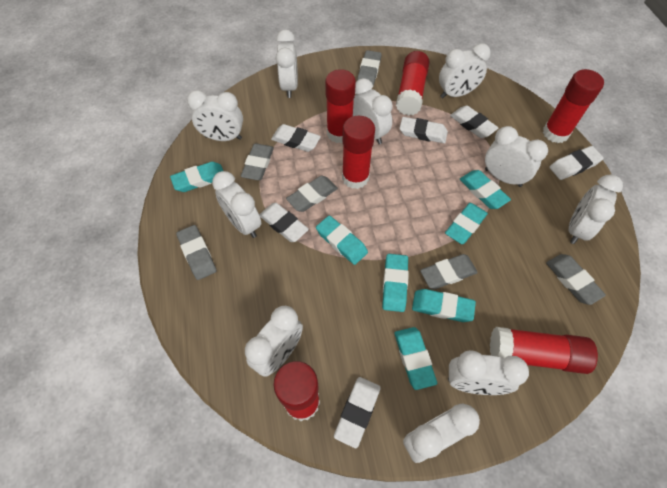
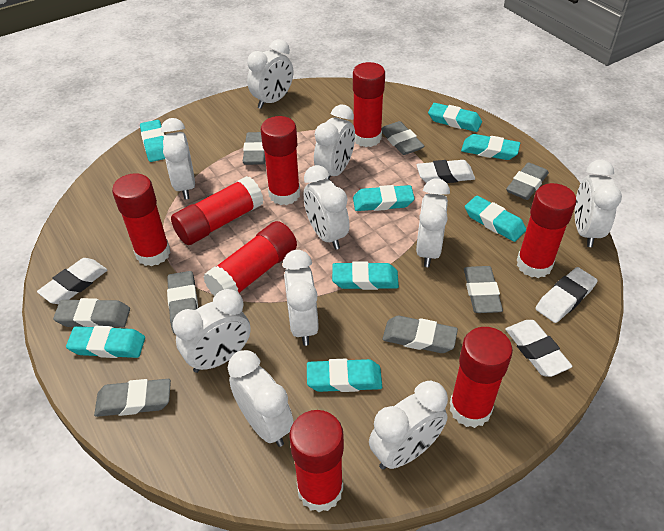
grey eraser: [176,225,217,280] [241,143,274,180] [286,175,338,212] [357,50,382,86] [420,254,478,289] [546,254,606,305] = 6 -> [53,298,130,328] [94,379,171,417] [167,271,198,333] [243,132,265,165] [381,121,424,155] [382,316,458,353] [464,266,503,313] [506,162,549,200] = 8
red glue stick: [273,361,320,421] [325,69,356,143] [342,116,375,189] [396,51,430,116] [490,327,598,374] [543,69,604,143] = 6 -> [112,173,171,266] [171,176,264,245] [204,221,297,297] [261,116,300,205] [289,410,344,512] [353,62,385,147] [450,327,513,428] [517,183,576,278] = 8
turquoise eraser: [170,162,223,192] [316,215,368,265] [382,254,409,312] [394,327,437,390] [412,289,476,322] [445,203,488,244] [460,170,511,209] = 7 -> [66,326,145,358] [140,120,165,162] [307,359,382,392] [332,261,399,290] [353,185,415,211] [428,103,482,132] [461,134,520,160] [465,196,526,242] = 8
white eraser: [259,203,309,242] [271,124,321,152] [334,377,381,448] [400,117,448,143] [450,105,499,138] [549,146,604,180] = 6 -> [37,258,107,304] [417,160,475,183] [505,320,573,377] [535,267,598,323] = 4

